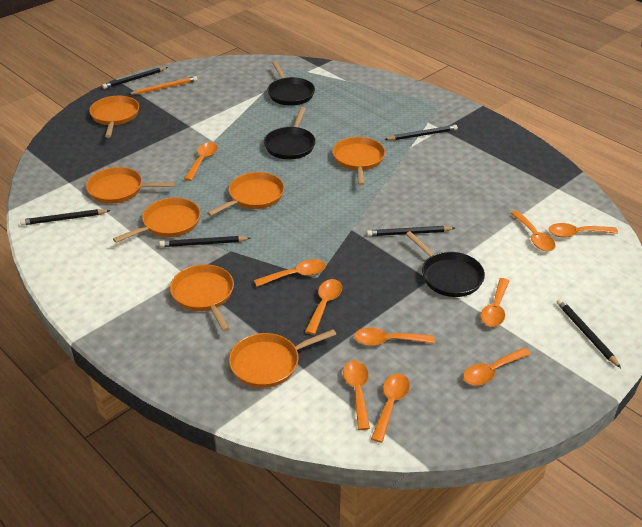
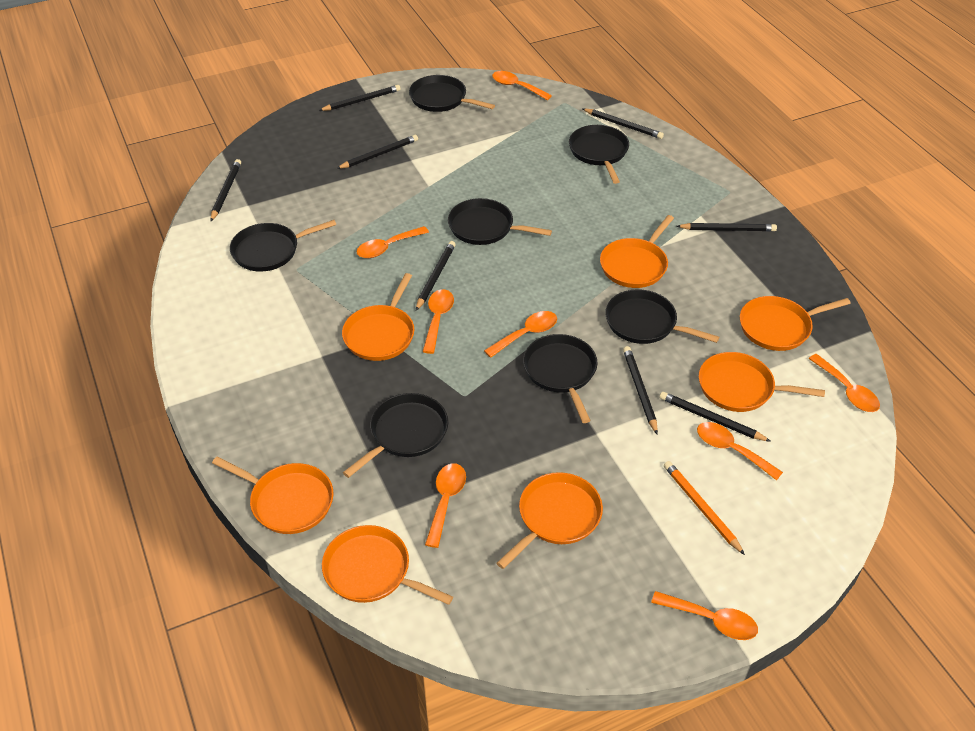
black pan: [264,107,316,159] [267,61,315,106] [406,231,485,297] = 3 -> [230,220,336,272] [343,393,448,478] [409,75,495,112] [448,198,552,245] [523,334,598,423] [569,125,629,184] [605,289,719,344] = 7
black pencil: [20,209,111,226] [102,67,168,89] [159,236,251,247] [367,226,455,236] [384,125,458,140] [557,299,621,368] = 6 -> [210,159,241,222] [319,85,401,111] [336,135,418,169] [416,241,456,311] [583,108,664,139] [623,346,658,434] [660,392,771,442] [677,223,777,231] = 8
orange spoon: [184,142,218,181] [254,259,326,287] [305,279,342,335] [343,360,370,430] [354,327,435,346] [371,373,410,443] [463,347,531,385] [481,278,509,327] [511,211,556,251] [549,223,618,237] = 10 -> [356,226,429,258] [423,289,454,354] [425,463,466,548] [484,311,557,358] [492,71,552,100] [651,591,758,640] [697,422,783,481] [808,354,880,412] = 8

